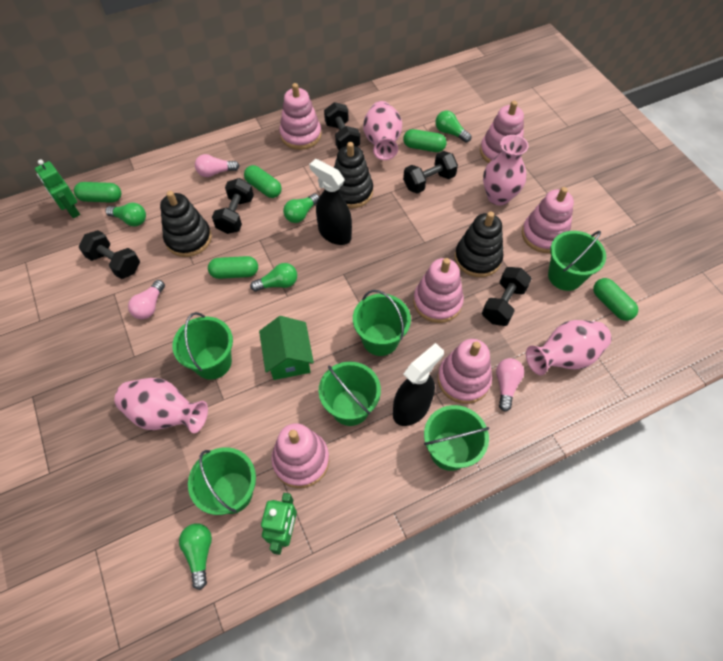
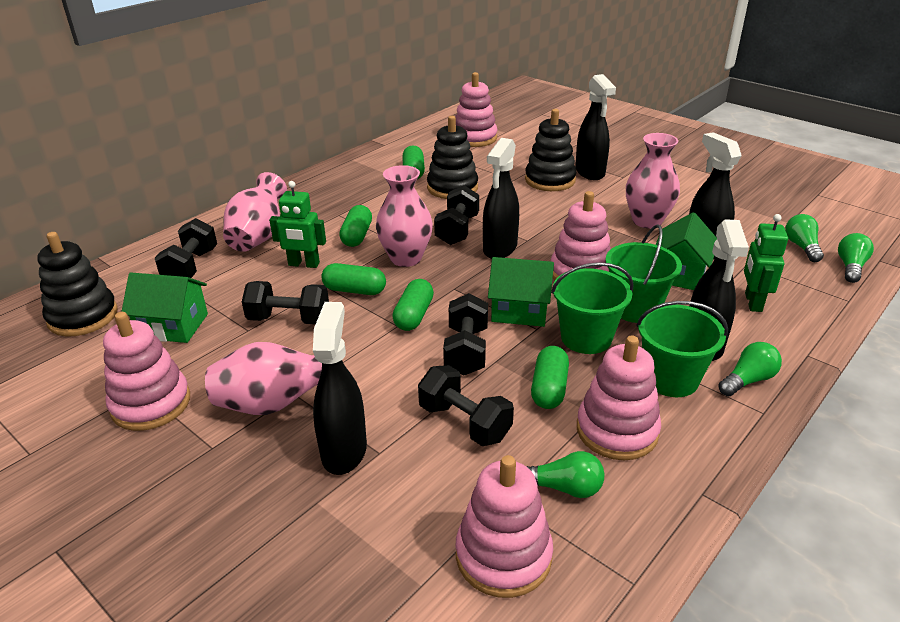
black spray bottle: [309,159,352,245] [393,343,444,426] = 2 -> [313,302,367,475] [483,138,519,259] [575,74,616,180] [689,132,742,259] [690,219,749,361] = 5
green bucket: [172,312,233,380] [188,447,256,515] [319,362,381,426] [353,290,411,356] [424,405,490,471] [548,231,606,291] = 6 -> [551,262,634,354] [605,224,682,323] [636,301,728,397] = 3
green house: [259,316,314,380] = 1 -> [121,273,208,343] [488,257,554,327] [656,212,717,290] = 3
green light bulb: [105,203,146,226] [179,523,212,590] [250,263,297,292] [283,193,319,223] [435,111,471,143] = 5 -> [526,451,604,498] [718,342,782,396] [785,214,824,262] [838,233,874,283] = 4
pink light bulb: [128,280,165,319] [195,154,240,177] [496,358,524,412] = 3 -> none = 0
pink stacking toy: [271,423,329,488] [279,83,321,150] [413,258,464,323] [438,339,492,404] [480,101,524,163] [522,187,574,253] = 6 -> [103,312,190,431] [455,72,498,147] [455,455,553,598] [550,191,611,280] [577,336,661,460] = 5

